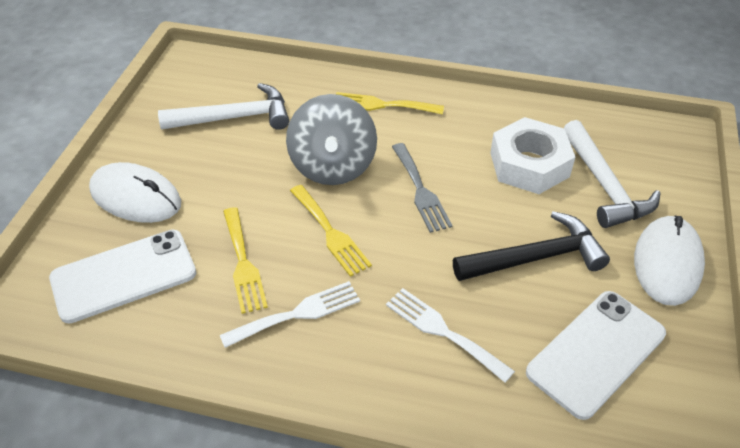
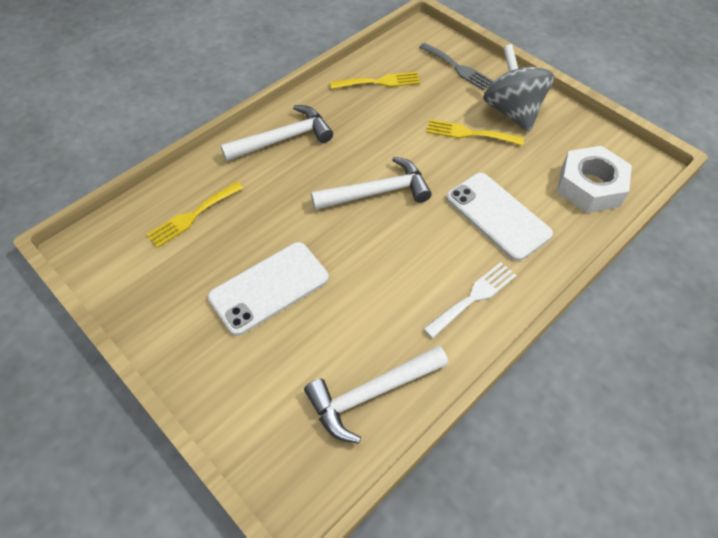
black hammer: [453,211,610,281] = 1 -> none = 0
white fork: [220,281,360,348] [386,288,515,383] = 2 -> [423,262,517,338] = 1
white hammer: [158,83,289,130] [564,120,661,228] = 2 -> [220,105,333,161] [304,345,448,443] [311,156,432,210] = 3
white mouse: [89,162,181,223] [634,215,705,306] = 2 -> none = 0

